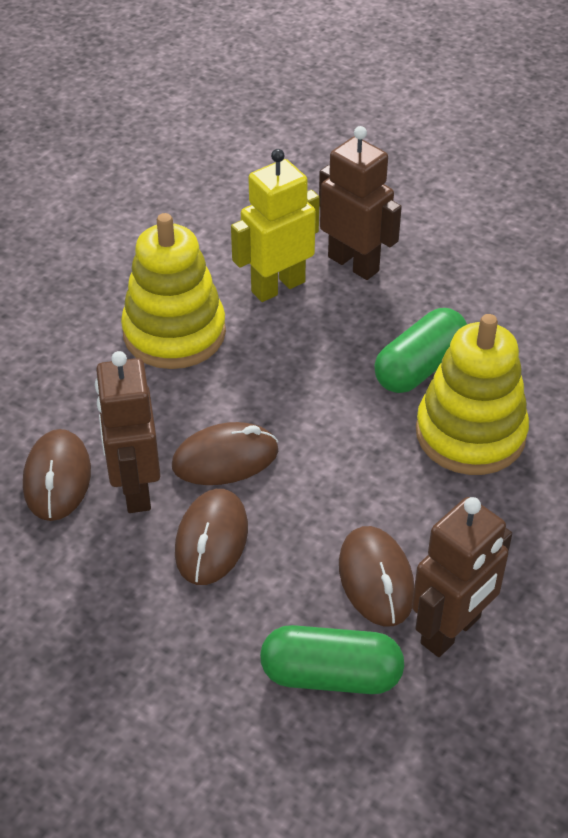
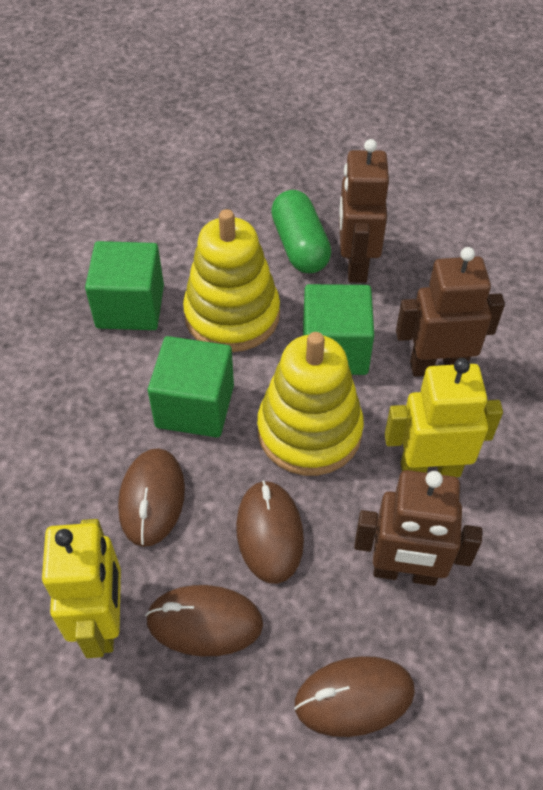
green capsule: [260,625,404,694] [374,308,467,393] = 2 -> [271,190,331,273] = 1
green cube: none = 0 -> [85,241,164,330] [148,336,234,438] [303,284,374,375] = 3
yellow robot: [231,149,320,302] = 1 -> [42,519,121,658] [385,358,503,477] = 2

